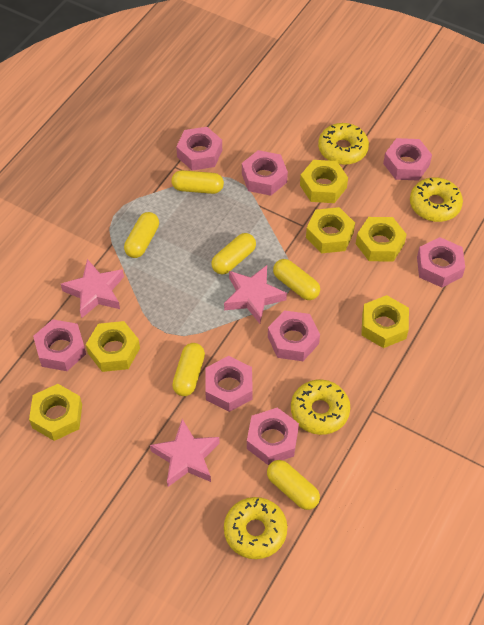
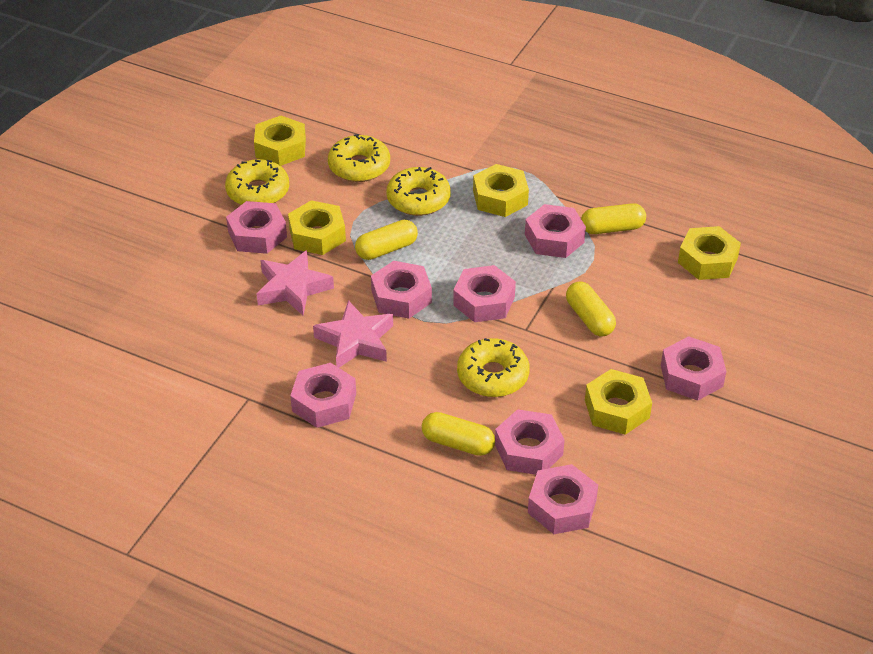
pink star: [61,259,124,318] [150,419,220,487] [224,265,287,324] = 3 -> [257,250,334,315] [313,300,393,368] = 2
yellow capsule: [124,212,159,258] [172,170,224,194] [172,343,205,396] [211,233,256,274] [267,460,320,510] [273,259,320,300] = 6 -> [355,220,418,260] [422,412,495,456] [566,281,616,336] [581,203,646,234] = 4
yellow nut: [29,384,82,441] [86,321,140,372] [300,160,348,203] [306,207,355,253] [356,217,407,262] [361,295,409,348] = 6 -> [254,116,306,166] [288,200,346,255] [473,164,529,217] [585,369,652,435] [678,226,741,280] = 5

